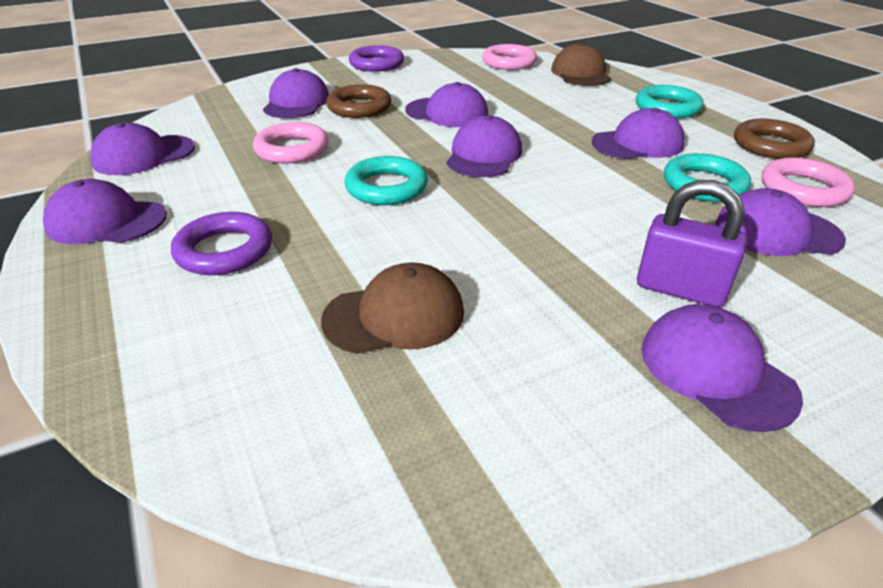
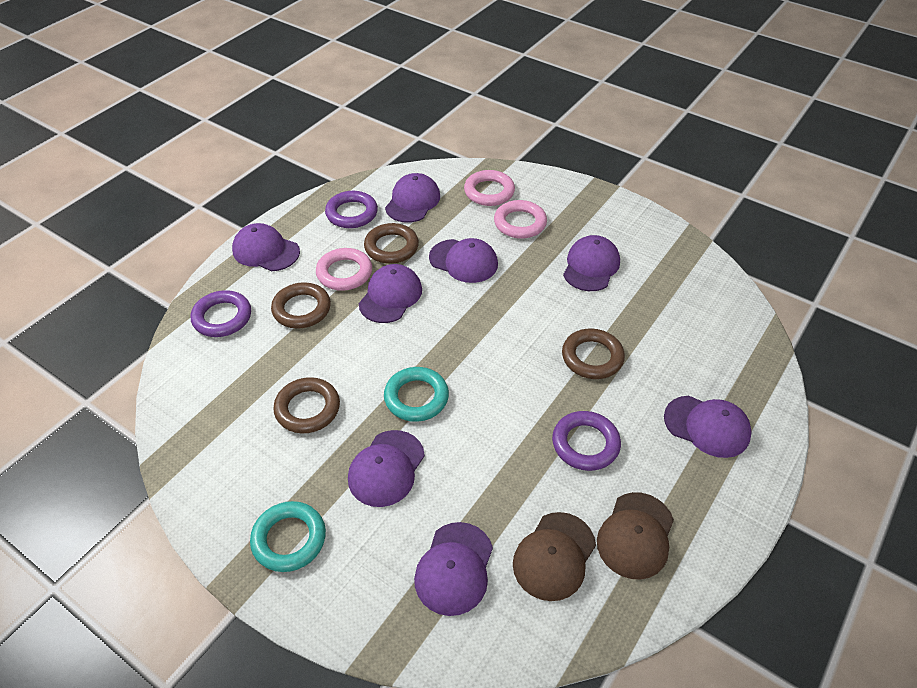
brown ring: [326,84,391,118] [734,119,815,159] = 2 -> [271,282,331,329] [273,377,340,433] [364,223,419,264] [562,329,625,379] = 4
purple padlock: [637,180,747,307] = 1 -> none = 0
purple ring: [171,212,272,275] [349,45,404,72] = 2 -> [191,290,251,337] [325,191,378,228] [552,411,621,471] = 3
turquoise ring: [344,156,428,205] [636,85,704,118] [664,153,751,202] = 3 -> [250,501,326,572] [384,367,449,422] = 2

